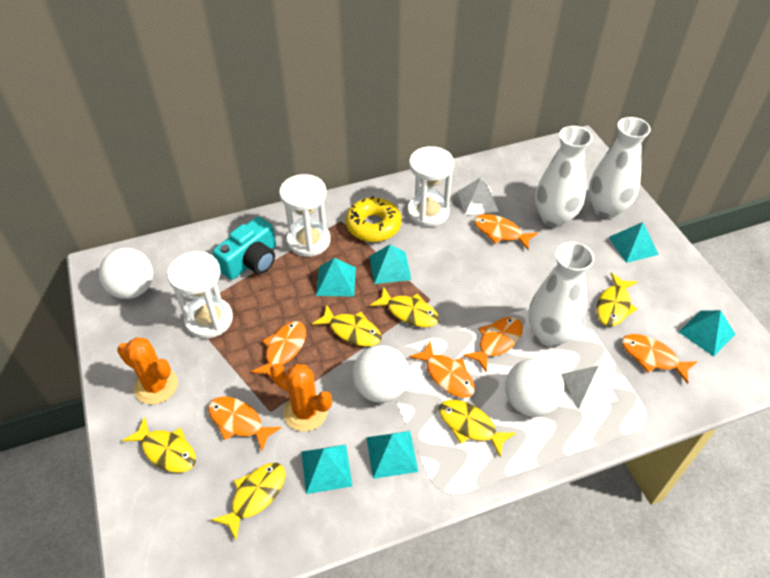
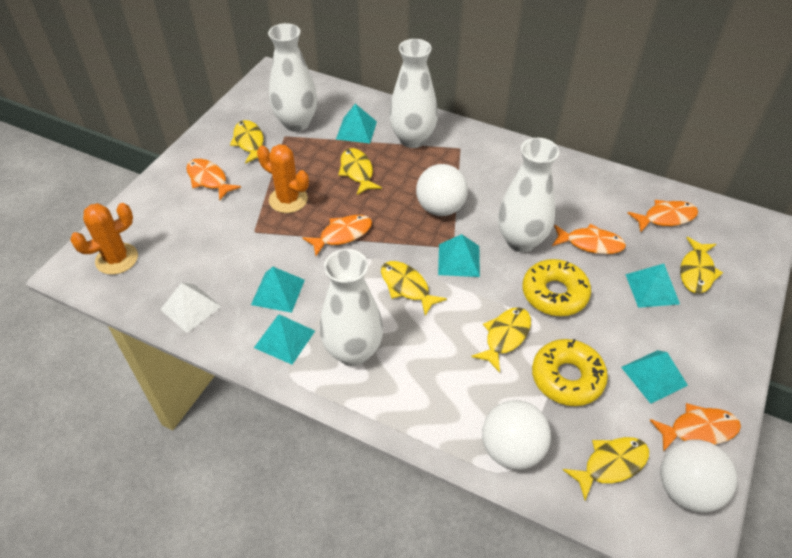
orange fish: [208,397,282,452] [251,321,306,378] [409,341,475,398] [463,317,523,373] [474,214,538,250] [622,334,698,384] = 6 -> [186,159,241,200] [302,215,372,256] [552,224,626,254] [628,200,698,233] [650,403,741,452] = 5
turquoise camera: [213,217,276,280] = 1 -> none = 0
white hourglass: [167,251,233,339] [279,174,331,257] [408,146,454,227] = 3 -> none = 0
white pyramid: [458,177,499,215] [562,365,618,410] = 2 -> [160,283,222,333] = 1
white vase: [528,242,594,347] [535,126,592,228] [589,117,651,219] = 3 -> [268,23,317,132] [320,249,383,366] [389,39,438,148] [498,138,559,252] = 4
yellow donut: [346,196,402,242] = 1 -> [522,259,591,316] [532,339,608,406] = 2

